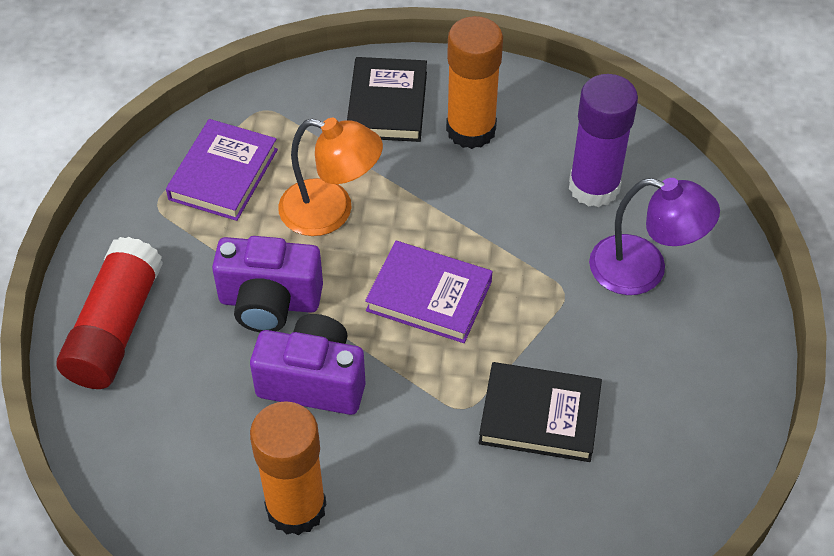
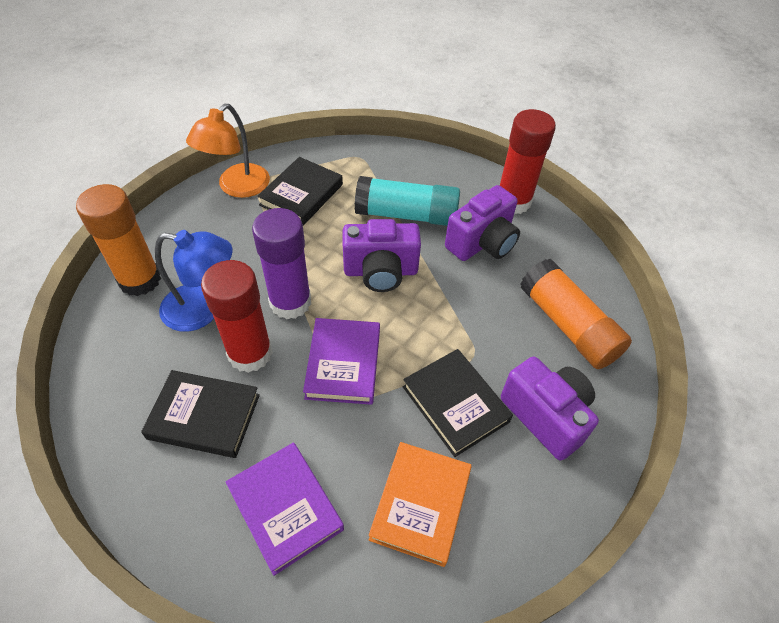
black book: [347,57,427,142] [479,362,602,462] = 2 -> [141,370,260,458] [257,157,343,225] [403,349,513,457] = 3
blue lamp: none = 0 -> [155,230,232,332] = 1
orange book: none = 0 -> [369,442,472,567] = 1
purple camera: [212,236,323,332] [250,314,366,415] = 2 -> [343,219,421,292] [445,185,520,261] [501,356,599,461] = 3
purple lamp: [589,178,720,295] = 1 -> none = 0
red glue stick: [57,237,163,389] = 1 -> [201,260,273,373] [500,109,556,214] = 2
turquoise glue stick: none = 0 -> [355,176,460,226] = 1

